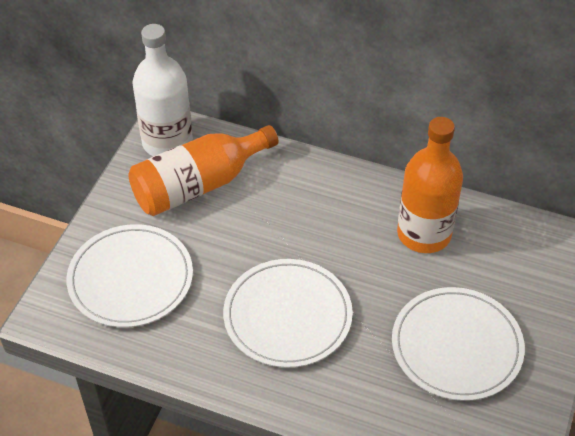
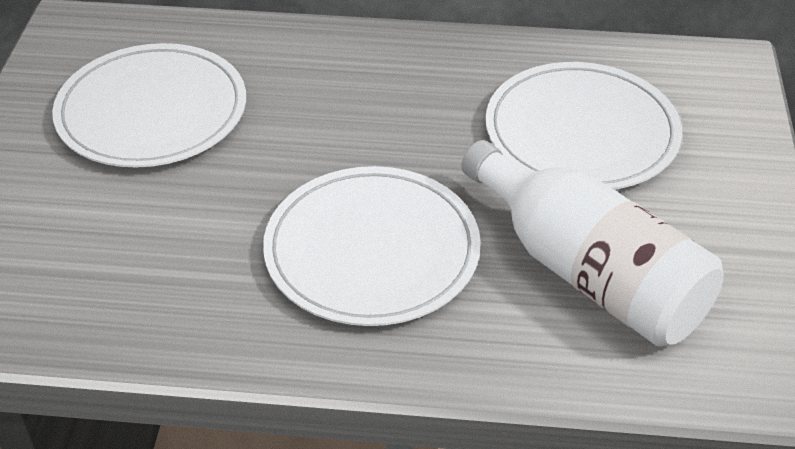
orange bottle: [129,125,279,216] [397,117,463,253] = 2 -> none = 0

